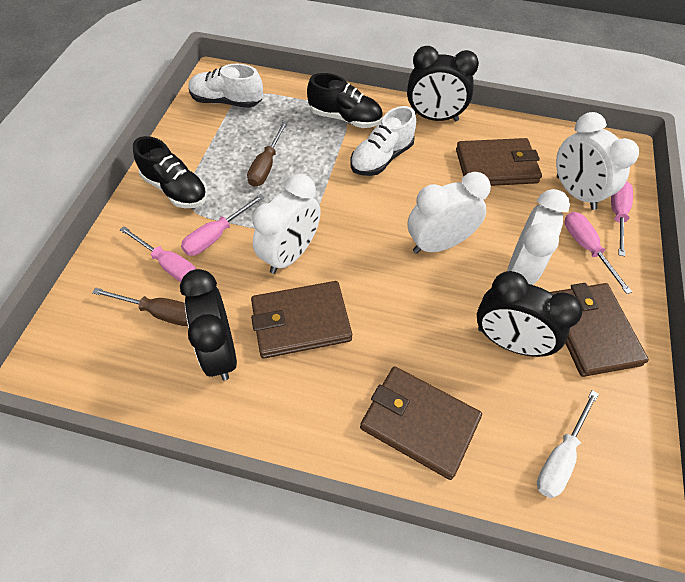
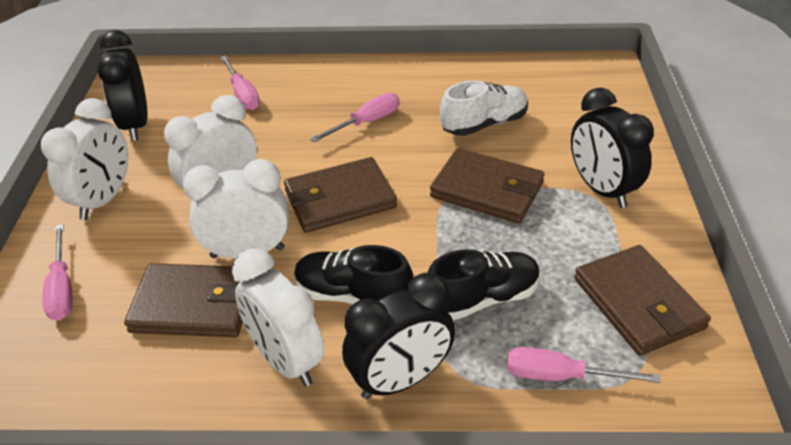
brown screwdriver: [92,288,188,326] [247,121,288,187] = 2 -> none = 0
white screwdriver: [537,390,599,498] = 1 -> none = 0
white shoe: [188,63,263,108] [350,106,416,176] = 2 -> [440,80,528,136] = 1

